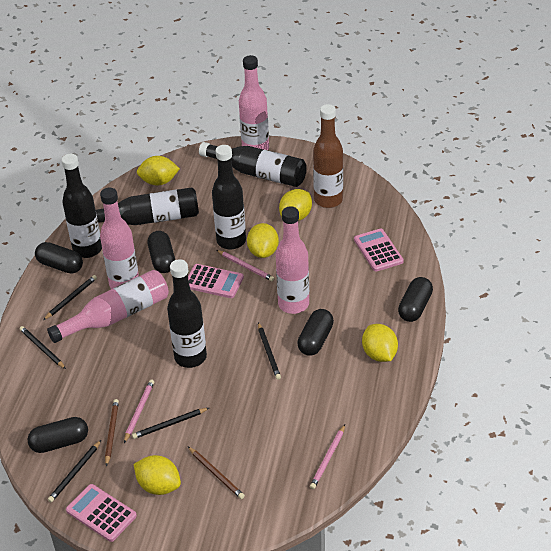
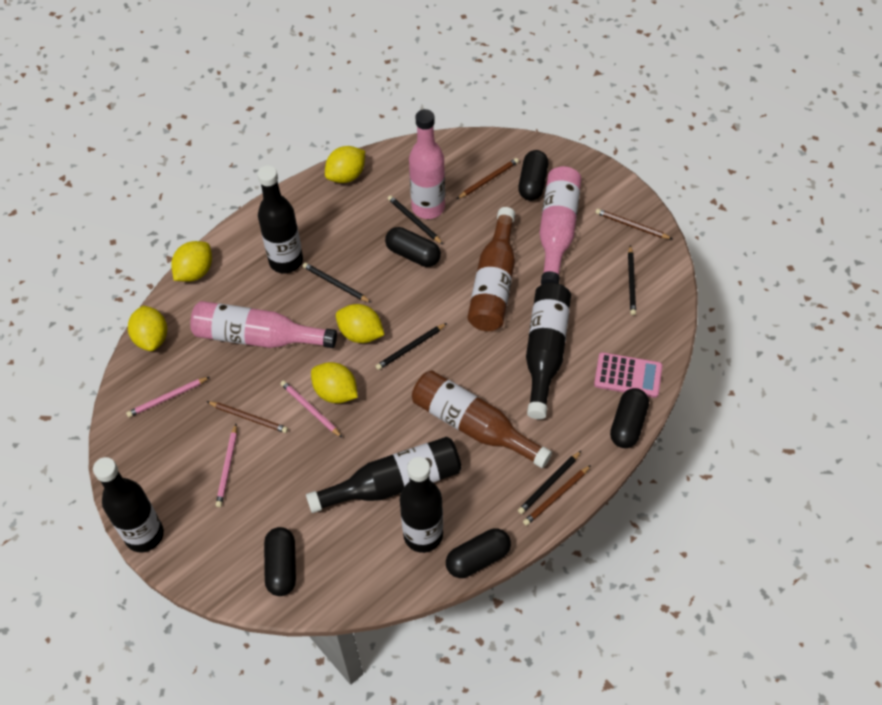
brown bottle: [313,104,343,208] = 1 -> [412,371,552,468] [468,207,515,331] = 2
brown pencil: [105,399,119,467] [188,447,245,499] = 2 -> [207,401,288,433] [457,158,519,199] [523,465,591,526] [596,209,672,239] = 4
pink bottle: [47,270,169,343] [100,188,139,289] [239,55,269,150] [276,206,309,314] = 4 -> [190,301,337,348] [409,109,445,219] [539,166,581,285] = 3
pink calculator: [66,484,137,542] [188,264,244,298] [354,228,404,272] = 3 -> [594,352,663,398] = 1

